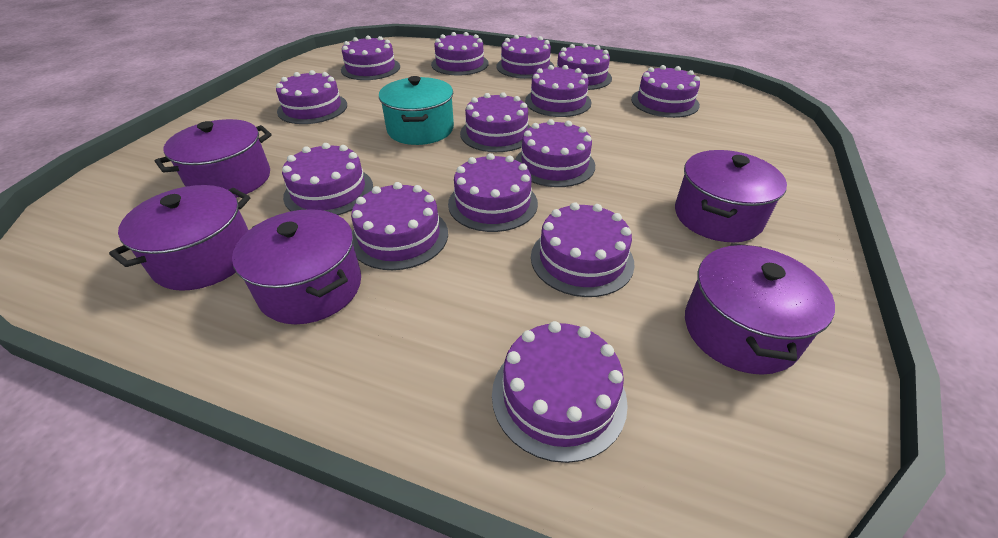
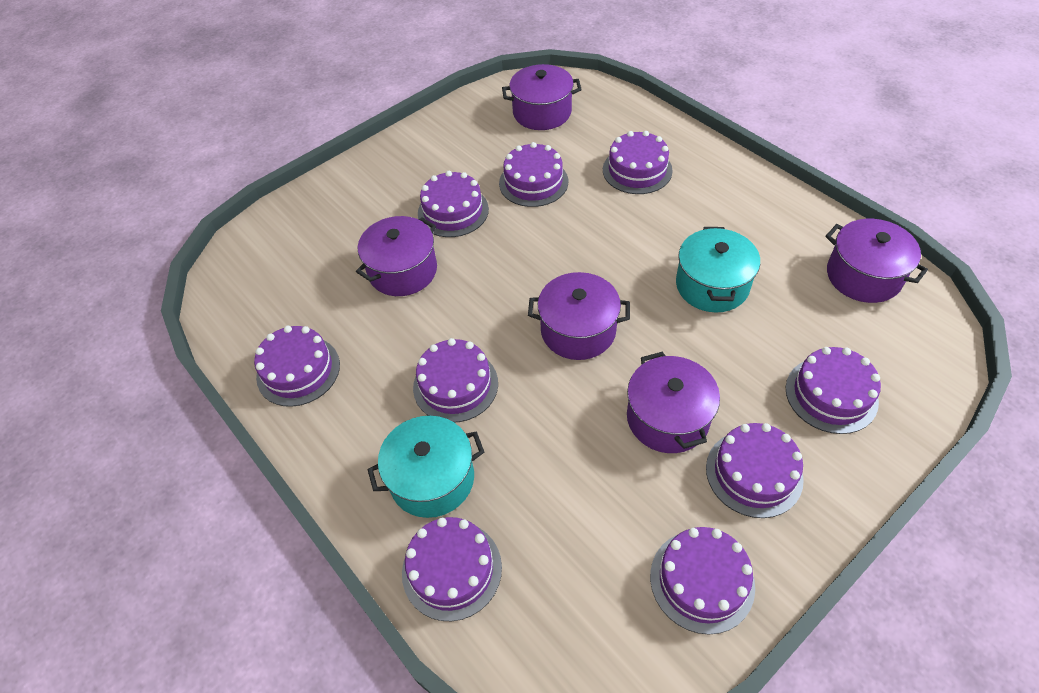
purple cake: [276,70,347,124] [282,143,373,215] [341,36,400,80] [351,182,448,270] [431,32,489,75] [448,153,538,232] [460,92,531,152] [492,321,628,463] [497,34,554,79] [515,119,595,187] [525,65,592,117] [531,202,635,297] [557,43,612,90] [631,65,700,118] = 14 -> [254,326,340,407] [402,517,502,621] [413,338,498,422] [418,171,489,237] [499,142,568,207] [603,131,673,194] [650,527,755,635] [706,423,804,518] [786,347,881,434] = 9
turquoise pot: [379,76,454,145] = 1 -> [367,416,484,518] [676,227,760,313] = 2

